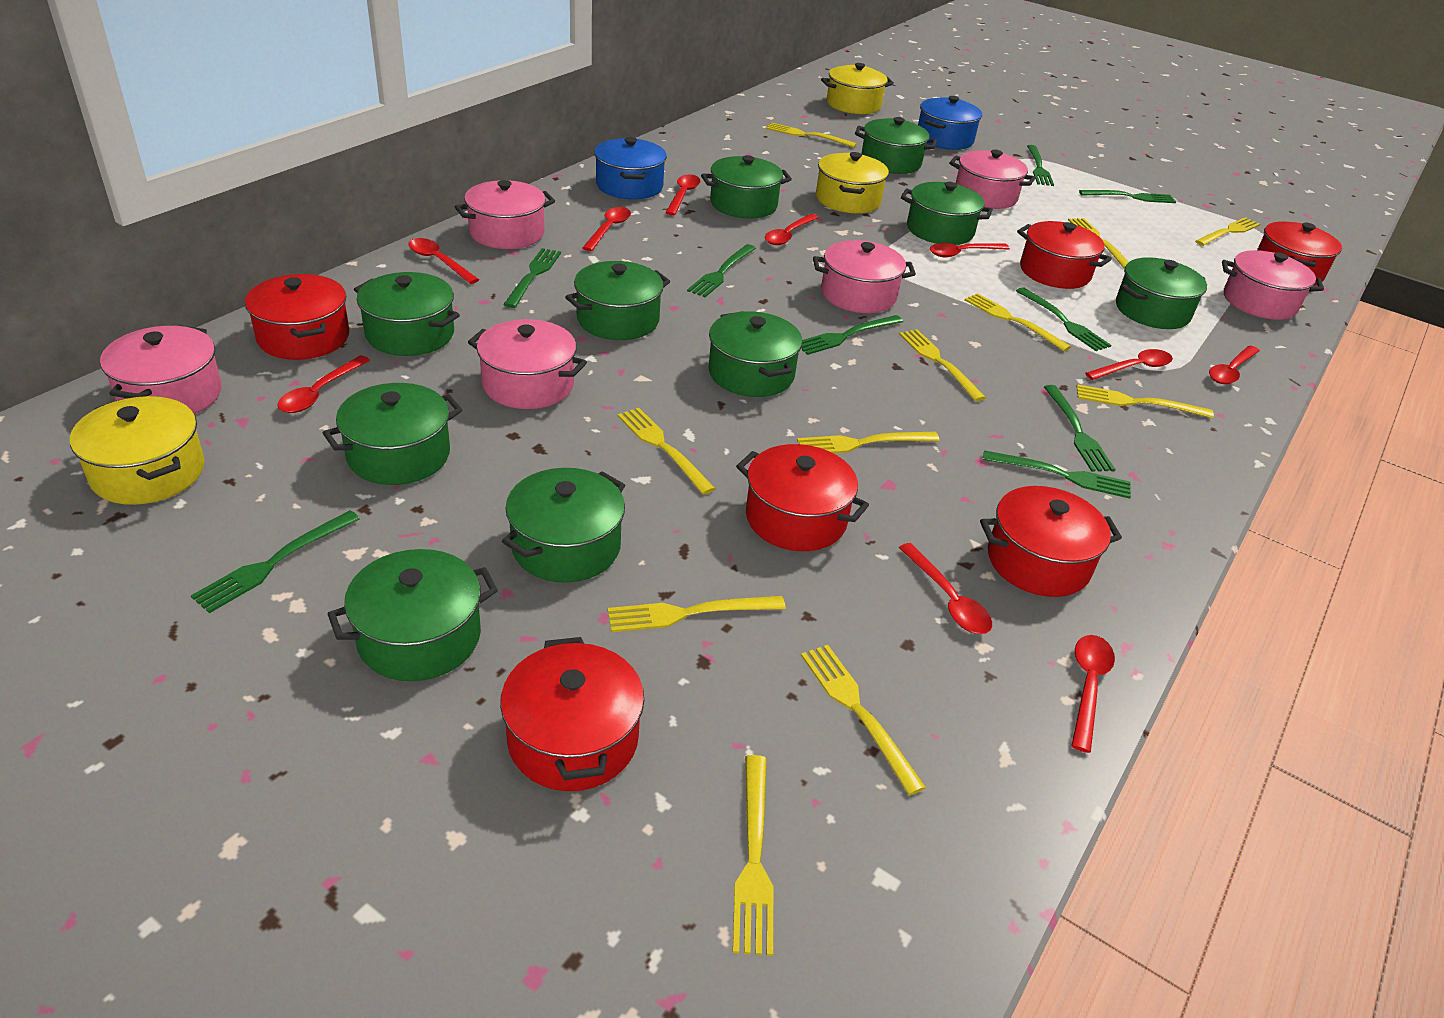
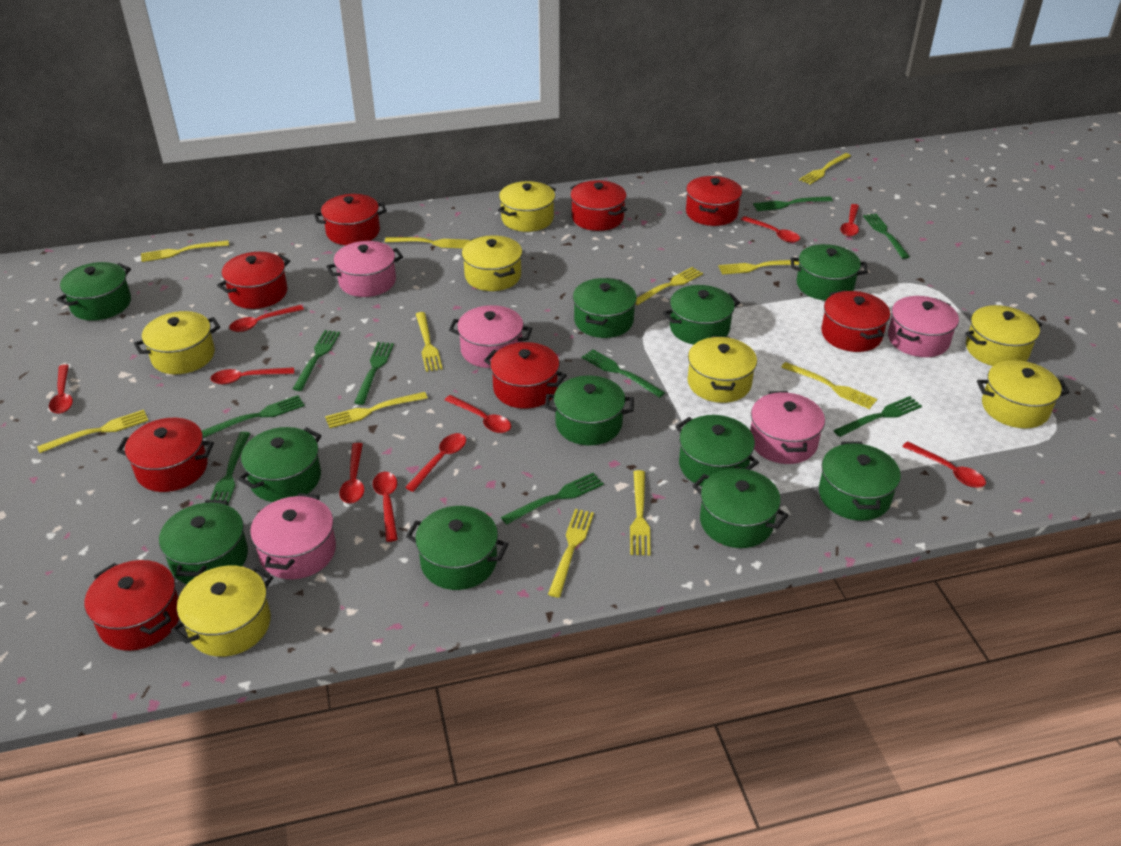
blue pot: [594,137,667,200] [918,96,982,150] = 2 -> none = 0
green pot: [323,383,462,485] [327,549,498,681] [354,272,460,356] [502,468,625,583] [565,261,670,340] [701,155,792,218] [709,311,802,397] [855,117,937,174] [901,182,993,245] [1116,257,1207,329] = 10 -> [57,262,131,321] [159,500,248,584] [238,427,321,502] [406,506,508,590] [545,376,634,445] [573,278,637,338] [663,285,740,345] [675,415,759,486] [693,468,789,548] [791,244,868,301] [819,442,901,521] = 11
pink pot: [100,325,222,414] [455,180,555,249] [468,319,587,409] [813,240,916,313] [949,150,1036,209] [1222,250,1324,320] = 6 -> [250,493,336,579] [326,241,403,297] [449,305,532,368] [750,391,825,464] [888,296,959,357] = 5
red pot: [245,274,349,360] [500,637,644,791] [736,444,869,551] [980,486,1122,597] [1017,221,1112,289] [1257,222,1342,286] = 6 -> [85,560,179,651] [116,418,214,492] [217,252,290,309] [314,194,387,245] [484,342,567,409] [570,180,627,231] [686,176,742,226] [821,290,890,352] = 8
yellow pot: [70,396,204,505] [816,152,889,213] [821,63,894,114] = 3 -> [134,311,220,374] [171,566,273,657] [462,235,522,291] [498,181,556,232] [688,336,757,403] [965,305,1042,366] [977,360,1070,429] = 7

